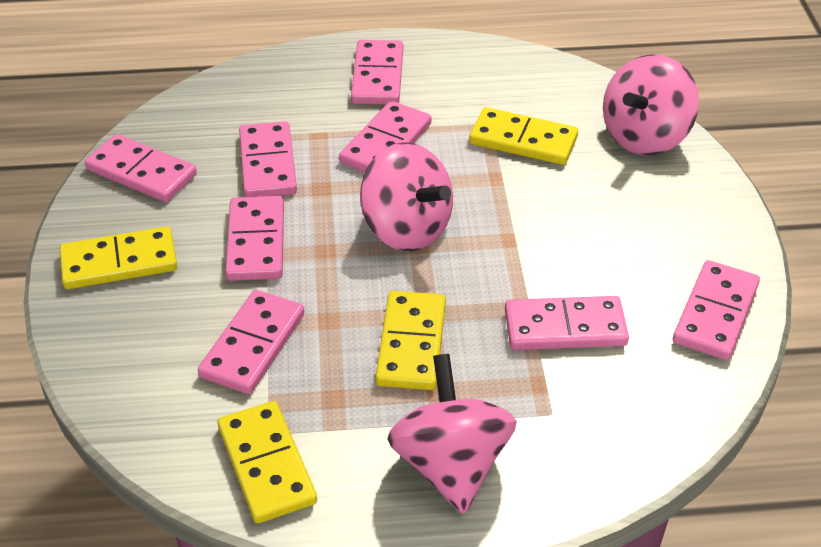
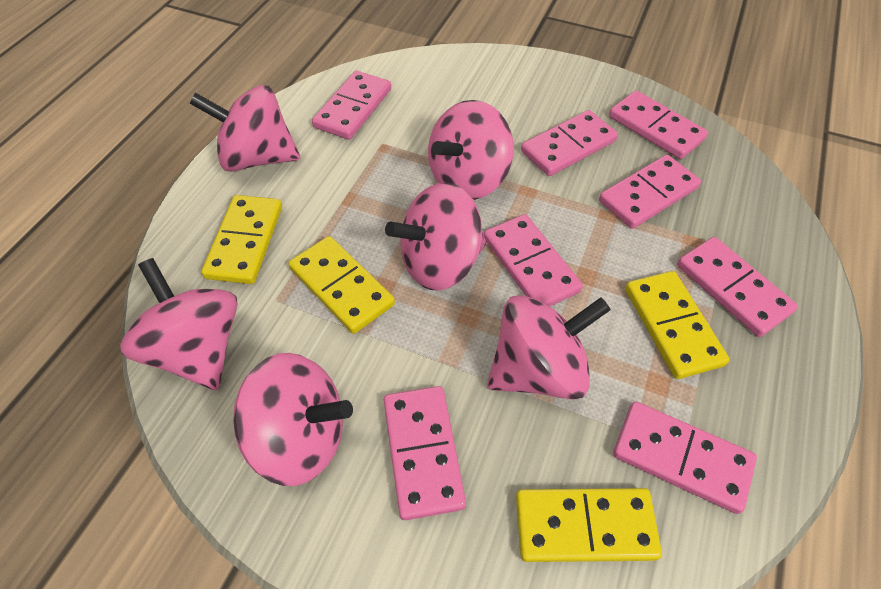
pink spinning top: [360,142,453,251] [387,354,517,514] [603,54,699,155] = 3 -> [120,258,238,390] [189,85,300,172] [233,353,353,486] [385,182,486,291] [428,100,514,200] [487,295,611,400] = 6

